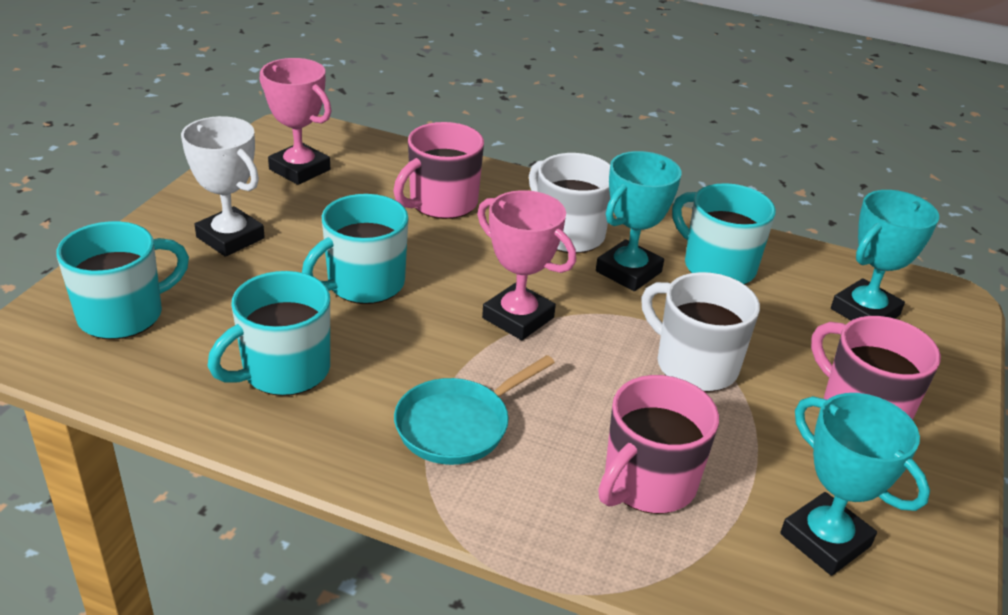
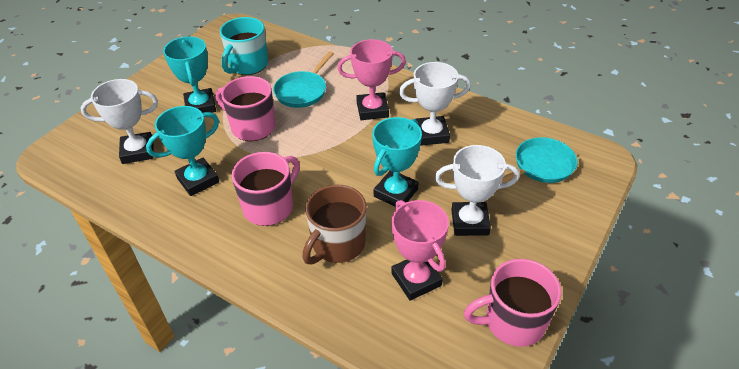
brown mug: none = 0 -> [302,185,367,264] = 1
turquoise mug: [56,221,189,340] [207,271,330,396] [302,194,408,304] [672,183,776,285] = 4 -> [220,17,268,75] = 1
turquoise pan: [394,355,555,465] = 1 -> [273,51,334,108] [501,137,578,183] = 2
white mug: [529,153,610,253] [641,272,760,392] = 2 -> none = 0
white trophy: [181,116,265,257] = 1 -> [81,79,158,164] [399,62,471,146] [435,145,520,236] = 3

